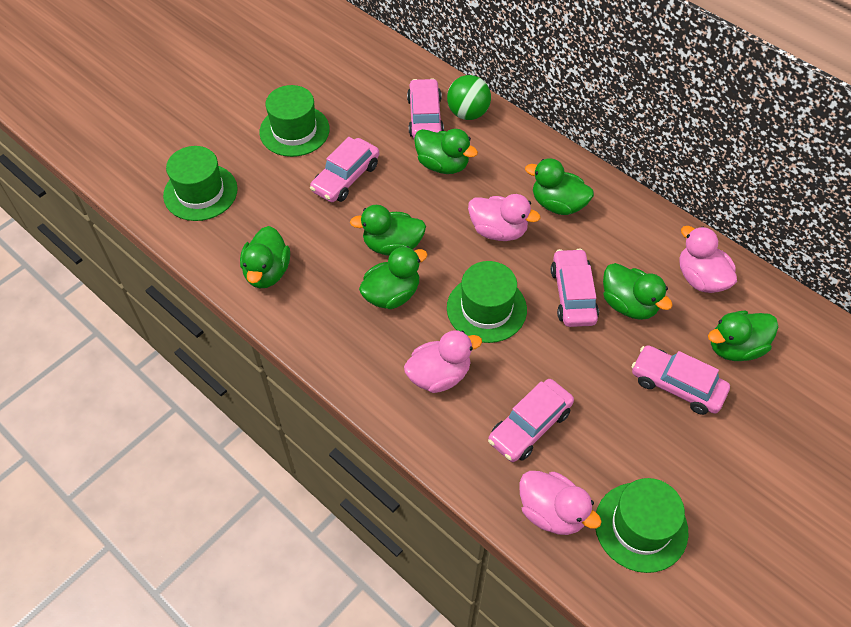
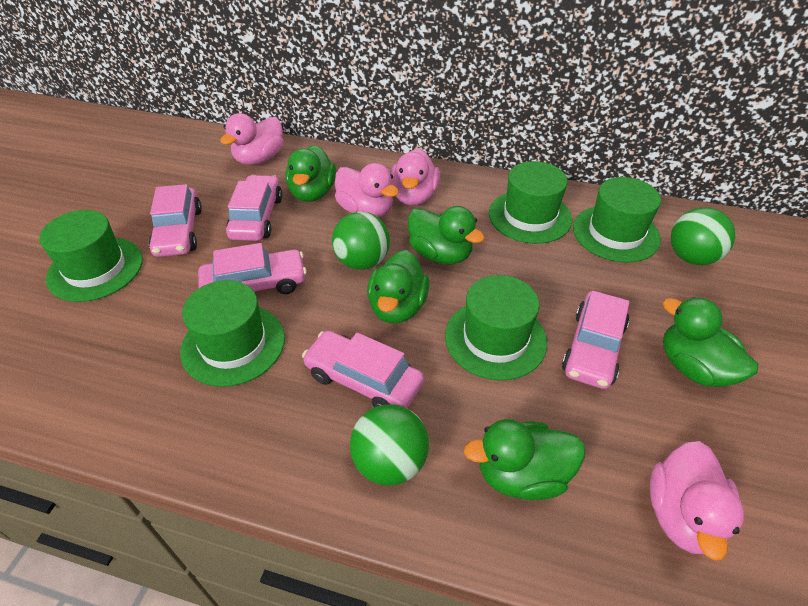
green ball: [447,75,491,120] = 1 -> [332,211,390,270] [350,404,429,486] [671,207,735,265] = 3
green duck: [240,226,290,288] [350,205,426,256] [359,246,428,309] [414,129,478,174] [525,158,594,215] [603,263,673,320] [708,311,778,361] = 7 -> [286,145,336,202] [367,250,430,323] [408,206,485,265] [464,419,585,500] [663,297,758,387] = 5
green hat: [163,146,238,221] [259,85,330,157] [447,261,527,343] [596,478,688,573] = 4 -> [39,210,143,302] [180,280,285,387] [445,275,547,380] [489,161,572,244] [573,177,661,262] = 5

